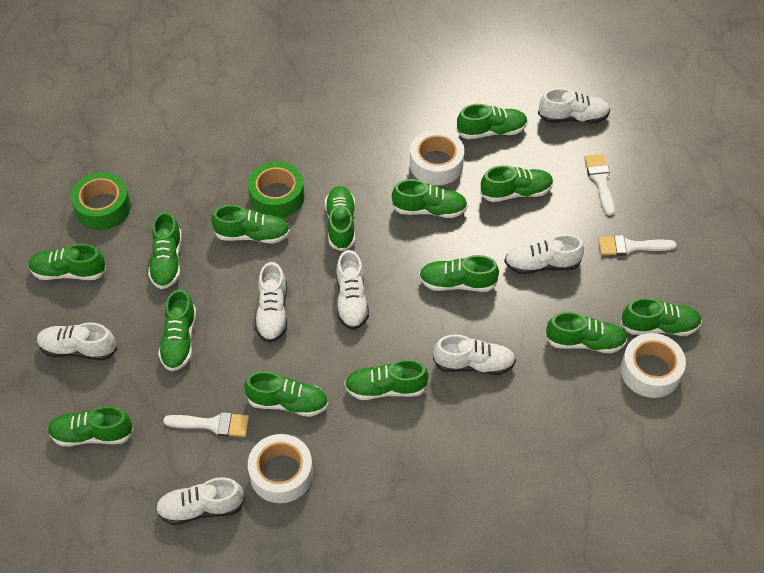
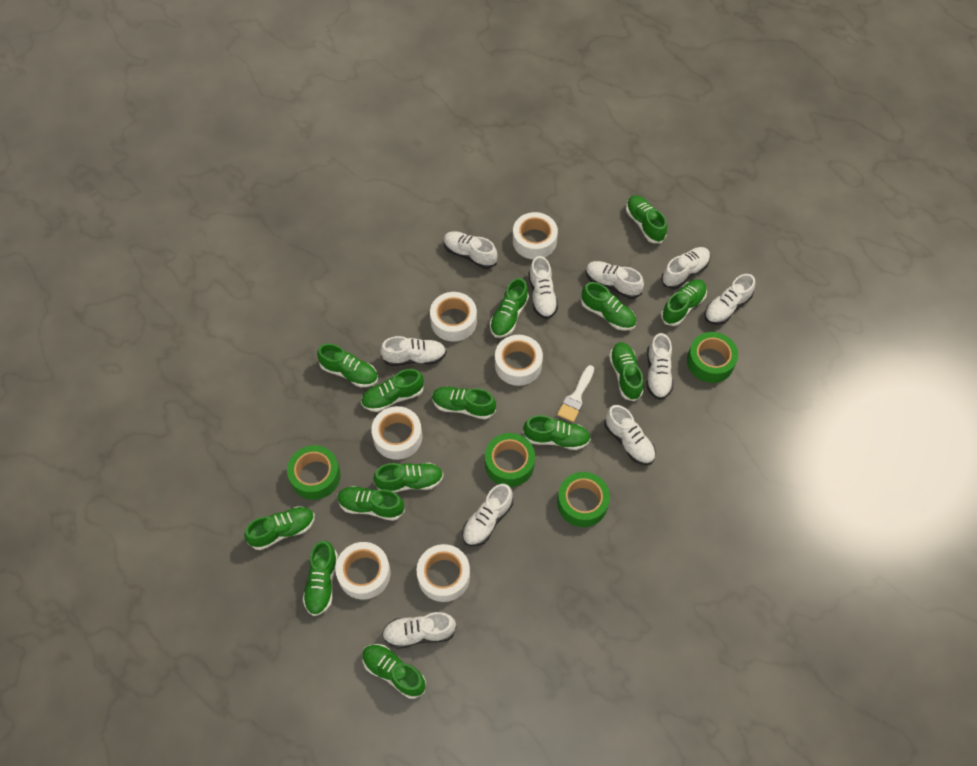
green tape: [71,172,131,230] [248,161,304,218] = 2 -> [287,445,341,500] [485,433,535,487] [557,472,610,527] [687,332,738,383] = 4
white brush: [163,412,249,437] [584,154,614,216] [598,235,677,256] = 3 -> [557,365,594,422] = 1
white shoe: [37,323,117,361] [155,477,245,525] [255,262,287,343] [336,250,369,330] [433,334,516,375] [504,234,584,274] [538,88,610,123] = 7 -> [380,336,447,366] [382,612,456,649] [443,231,497,269] [462,484,513,546] [529,256,558,319] [586,261,644,299] [604,405,656,465] [647,333,673,400] [661,247,710,289] [705,274,755,325] = 10
white tape: [248,434,313,503] [410,129,464,185] [621,333,686,398] = 3 -> [335,542,391,600] [371,406,422,460] [417,544,470,602] [430,292,477,341] [495,335,543,386] [513,212,558,259] = 6

